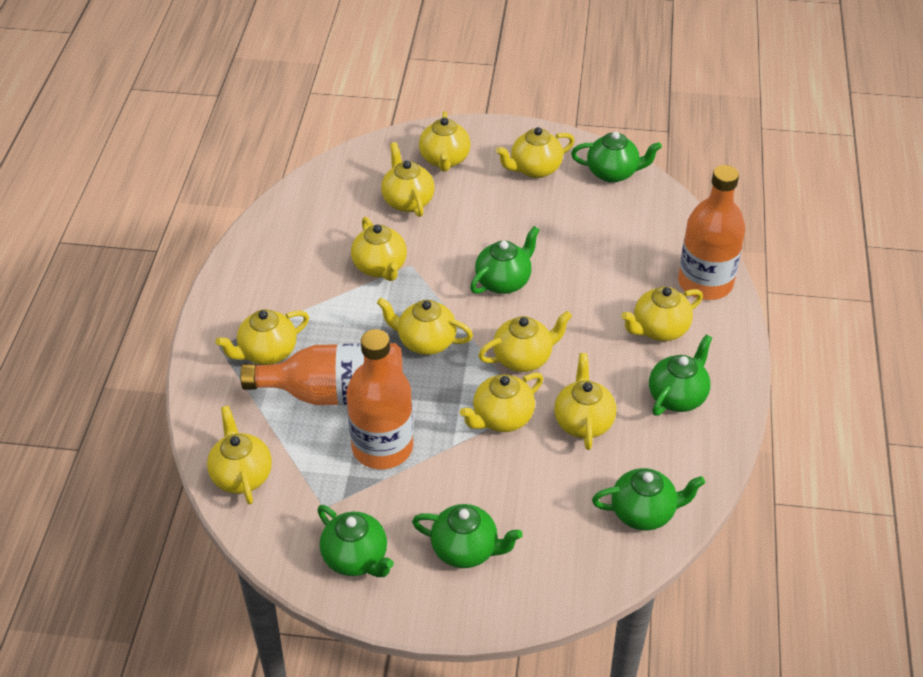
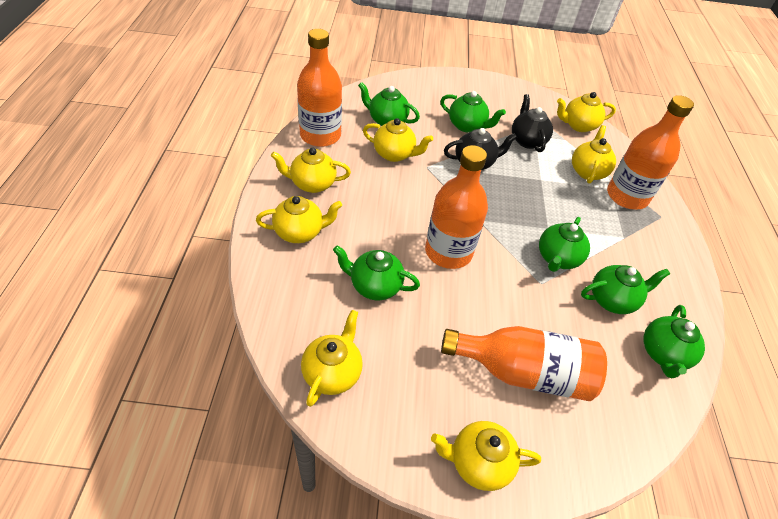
black teapot: none = 0 -> [444,128,517,170] [512,94,553,152] = 2
orange bottle: [240,343,403,405] [346,329,413,469] [678,165,745,300] = 3 -> [297,29,342,147] [425,145,488,269] [441,326,607,401] [607,95,694,209] = 4
yellow teapot: [207,406,272,504] [215,309,309,365] [351,217,407,281] [377,298,473,355] [381,142,435,217] [419,111,471,171] [460,372,543,432] [478,311,572,372] [496,127,575,178] [554,353,616,450] [621,287,703,341] = 11 -> [256,196,342,243] [271,148,351,193] [301,310,363,407] [363,118,433,162] [431,421,541,491] [557,92,616,132] [572,125,616,184] = 7

